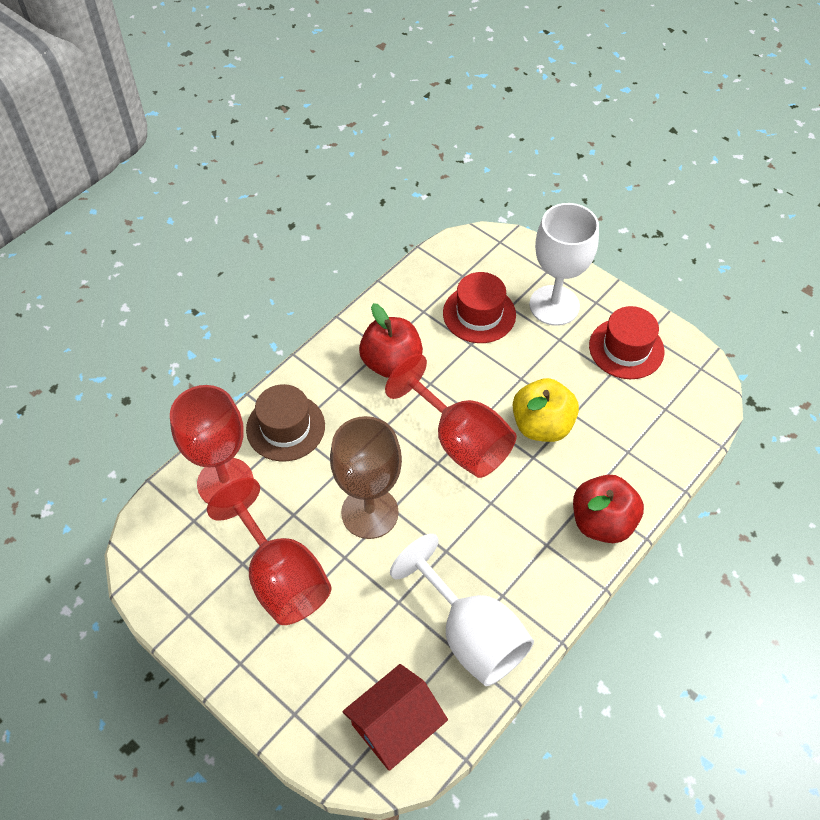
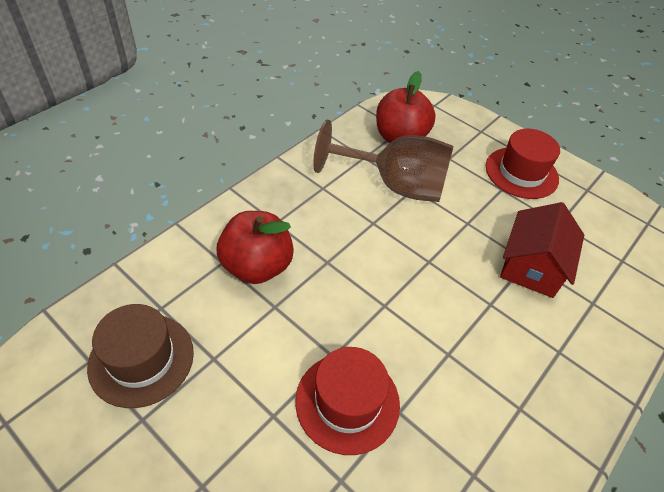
red goblet: [170,385,254,503] [207,478,332,625] [385,354,517,478] = 3 -> none = 0
white goblet: [390,534,534,686] [529,203,599,326] = 2 -> none = 0
yellow apple: [513,378,579,442] = 1 -> none = 0

